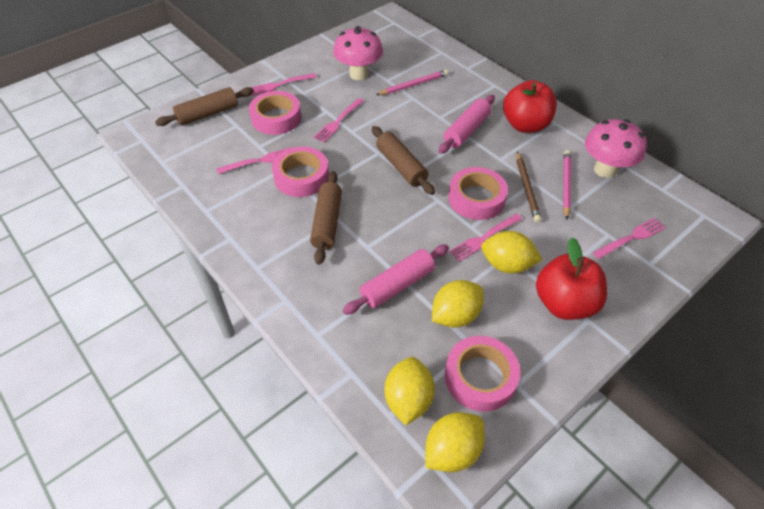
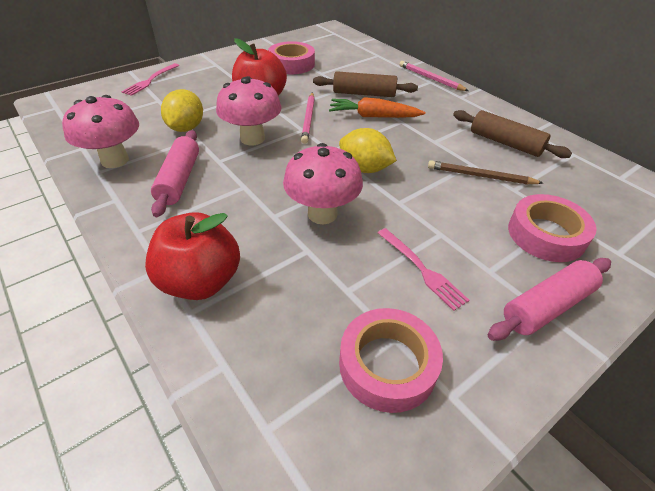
brown rolling pin: [155,87,254,126] [310,171,342,265] [372,126,435,195] = 3 -> [313,71,418,97] [453,110,572,158] = 2
orange carrot: none = 0 -> [329,97,426,118] = 1
pink fork: [216,147,292,174] [250,73,316,96] [313,98,364,143] [449,214,522,262] [593,218,666,259] = 5 -> [122,63,179,96] [378,228,470,311] = 2
pink mushroom: [333,26,383,80] [585,119,647,178] = 2 -> [62,95,139,168] [216,76,282,145] [283,143,363,225] = 3
pink tape: [249,91,302,135] [272,146,329,197] [445,336,520,411] [449,167,508,220] = 4 -> [268,41,315,74] [339,308,443,413] [508,194,597,262] = 3
yellow lemon: [385,357,435,425] [426,412,485,472] [432,280,484,328] [481,231,543,273] = 4 -> [161,89,203,132] [339,128,397,173] = 2

